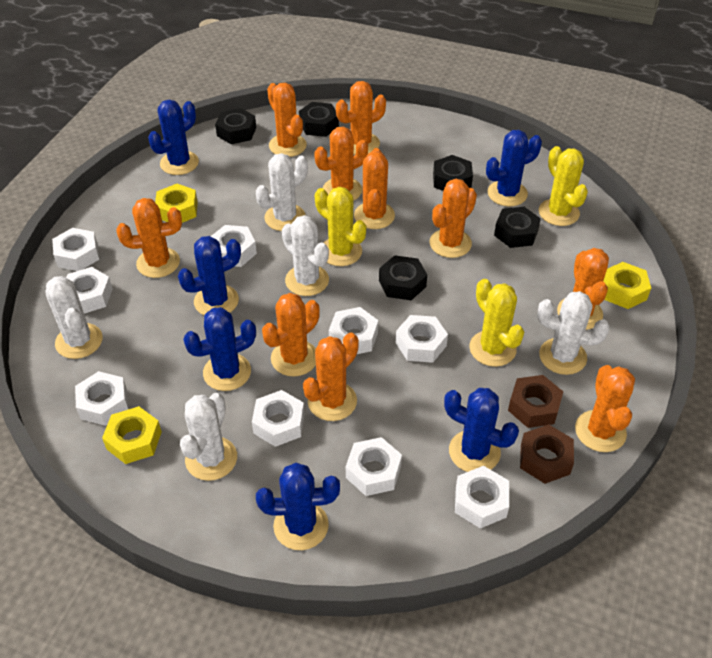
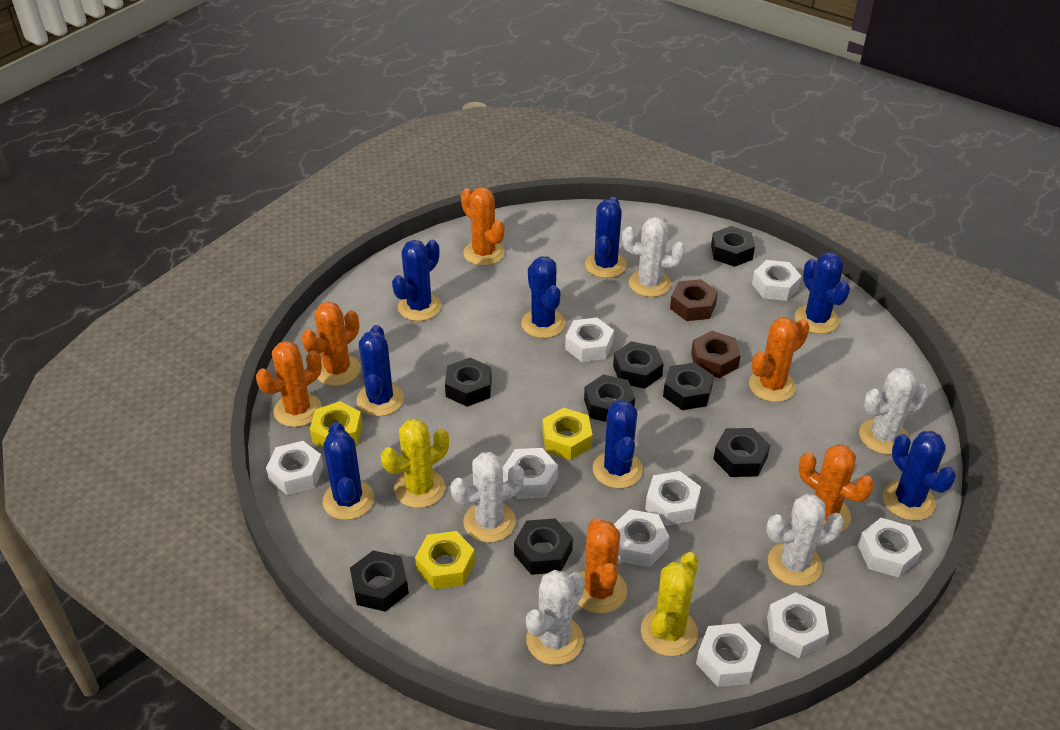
black nut: [215,108,256,144] [299,102,339,137] [379,255,427,300] [433,155,473,191] [494,207,541,248] = 5 -> [350,550,409,612] [445,358,492,407] [514,518,573,575] [584,374,635,422] [613,341,664,389] [663,362,714,410] [711,226,755,267] [713,428,770,477] = 8
blue cactus: [148,100,199,175] [178,236,241,315] [183,307,256,391] [256,463,340,550] [444,388,519,472] [486,130,542,206] = 6 -> [323,422,374,520] [357,325,404,416] [392,240,441,321] [521,256,565,338] [585,197,627,278] [593,400,643,488] [795,252,850,334] [883,431,956,521] = 8
orange cactus: [116,198,182,278] [262,293,320,377] [267,83,307,157] [303,333,359,421] [314,126,368,201] [336,81,386,155] [354,148,395,229] [430,179,477,258] [557,248,609,330] [575,365,635,452] = 10 -> [256,341,322,427] [302,302,361,386] [461,187,505,266] [578,518,627,613] [749,317,810,402] [799,444,874,532] = 6
yellow cactus: [315,187,366,266] [469,279,524,367] [539,146,588,226] = 3 -> [381,418,449,508] [641,552,698,656] = 2

